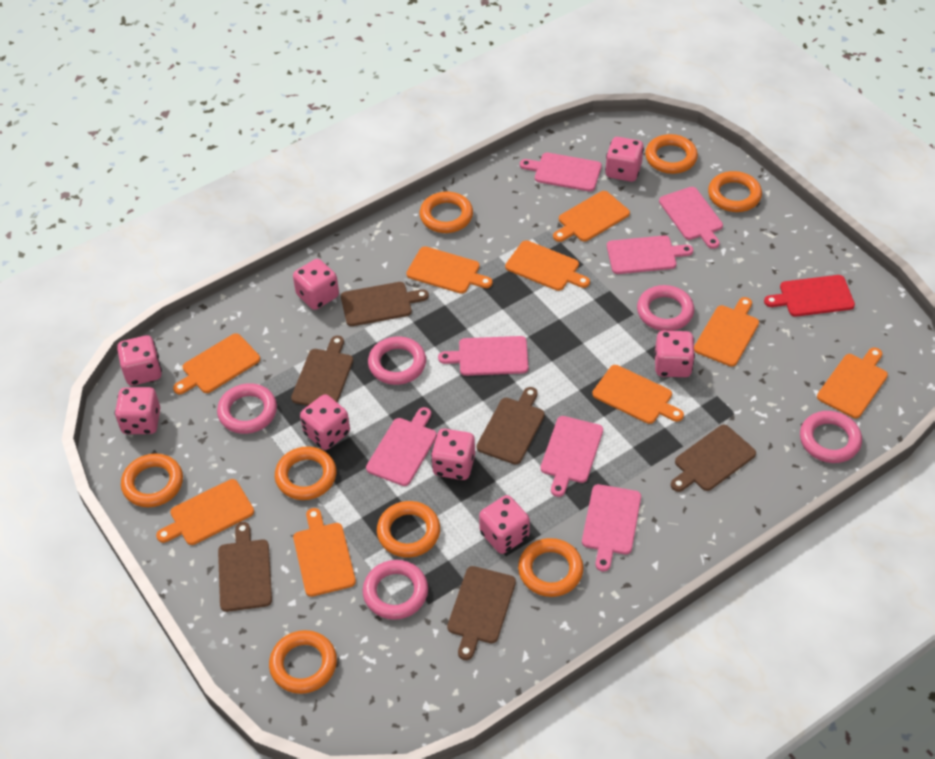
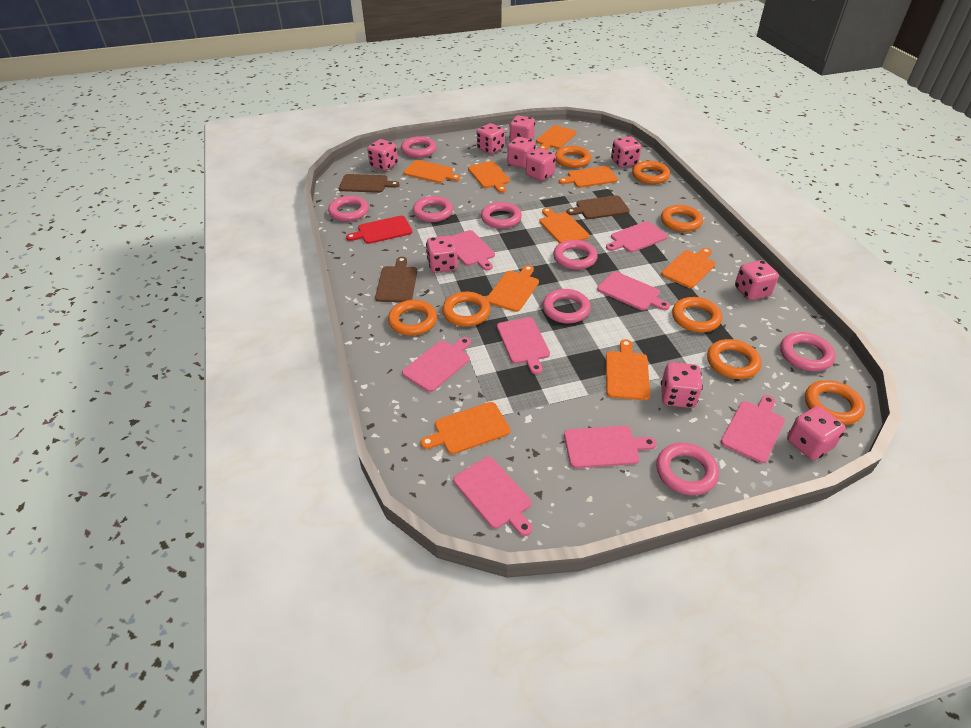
brown cutting board: [218,522,272,612] [291,336,353,406] [341,282,429,326] [447,566,516,660] [477,387,545,465] [671,425,756,492] = 6 -> [339,174,399,193] [375,257,417,302] [566,195,630,219] = 3
pink cutting board: [366,407,437,486] [438,336,528,376] [520,153,602,192] [541,416,603,497] [582,484,641,571] [607,235,693,274] [659,187,723,249] = 7 -> [402,337,471,392] [452,230,495,271] [453,457,532,536] [497,317,550,374] [564,426,657,468] [597,272,670,310] [606,221,668,252] [721,395,785,463] = 8
pink dice: [115,387,160,434] [117,335,162,386] [293,259,339,310] [300,394,350,450] [431,429,475,480] [479,495,530,554] [605,137,644,182] [655,331,695,377] = 8 -> [367,139,398,171] [426,235,458,273] [477,123,505,154] [507,137,536,168] [509,115,535,142] [526,148,556,181] [611,136,641,167] [661,362,703,408] [735,260,779,300] [787,406,846,460] = 10
pink ring: [217,383,277,434] [363,560,428,620] [368,336,426,385] [637,285,694,331] [800,411,862,463] = 5 -> [328,195,369,222] [401,136,437,158] [413,196,453,222] [481,202,522,229] [542,289,591,324] [553,240,598,270] [656,443,719,495] [780,332,836,371] = 8

